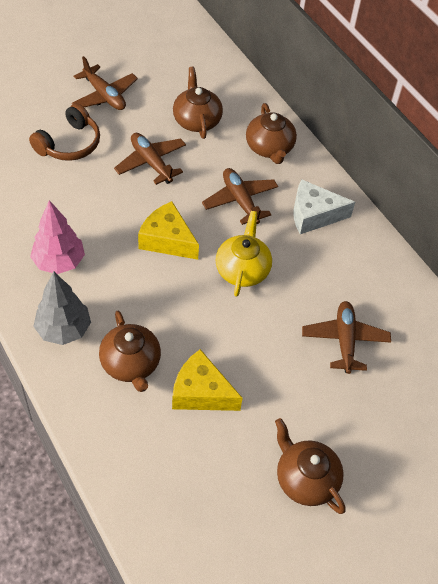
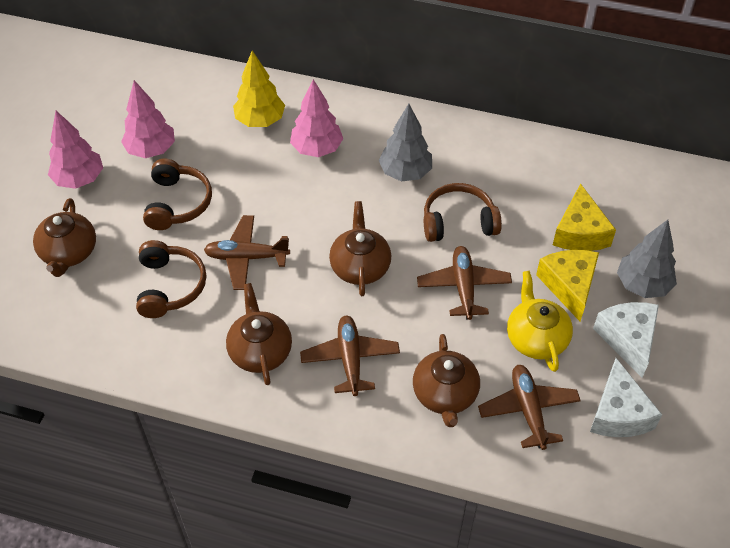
brown headphones: [29,103,100,161] = 1 -> [136,240,206,318] [143,158,212,230] [424,183,502,242] = 3
grey tree: [33,272,91,345] = 1 -> [379,104,432,181] [617,220,677,298] = 2
pink tree: [30,200,85,274] = 1 -> [48,111,103,189] [121,80,175,158] [290,79,343,157] = 3
white cheese: [293,180,355,234] = 1 -> [590,358,662,437] [593,302,659,378] = 2
yellow tree: none = 0 -> [233,50,285,127] = 1

